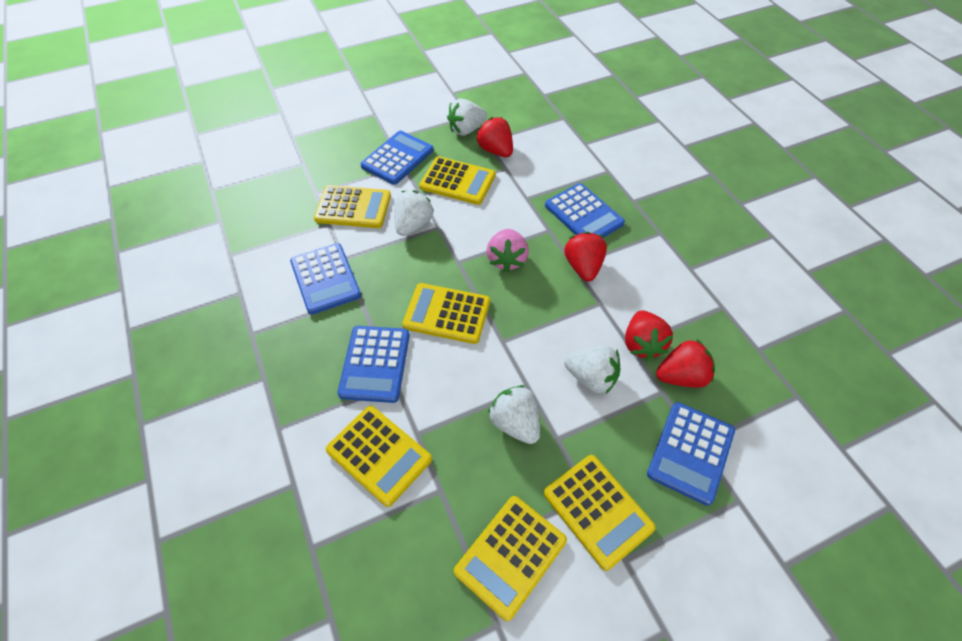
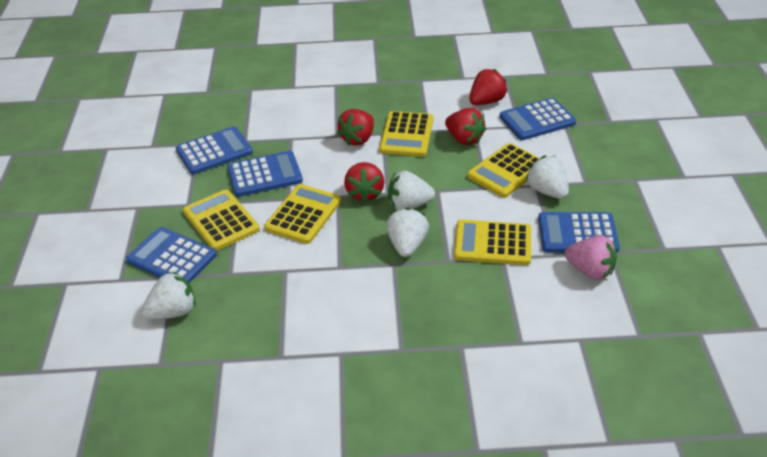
yellow calculator: [314,185,391,228] [326,406,432,507] [402,283,490,344] [419,156,496,205] [454,496,567,621] [544,455,656,571] = 6 -> [183,190,260,251] [264,184,342,244] [379,111,433,157] [454,219,531,265] [467,143,540,198] = 5

